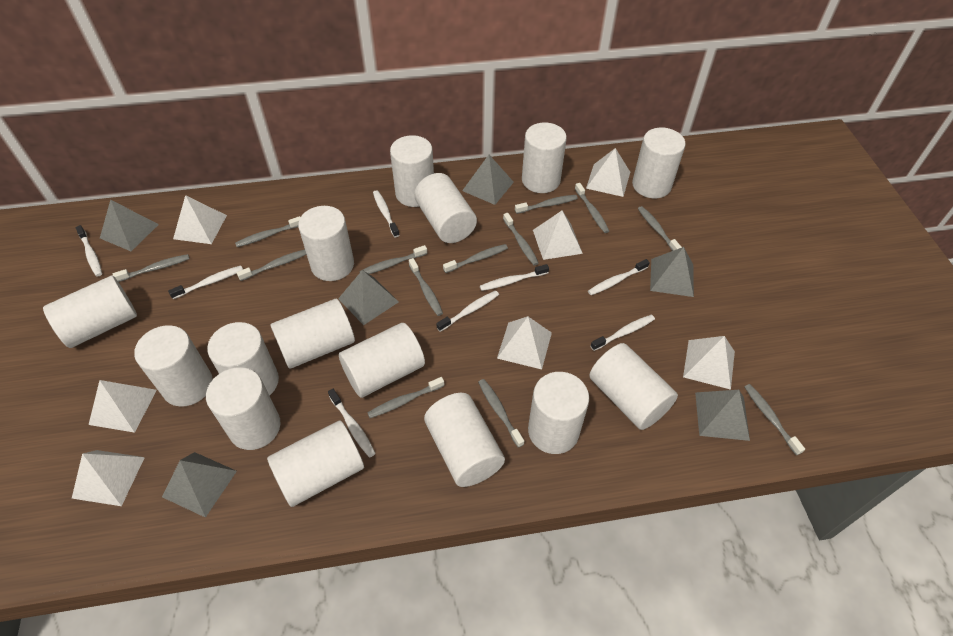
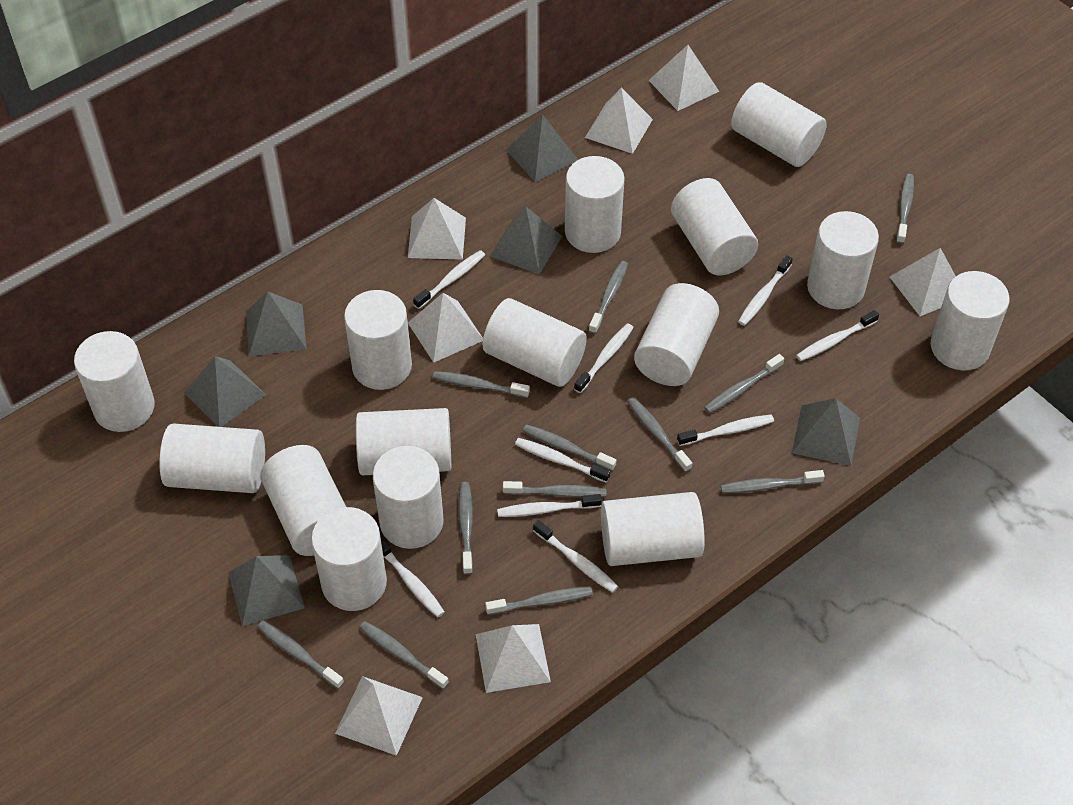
grey toothbrush: [113,254,190,282] [235,216,301,247] [237,249,306,281] [359,245,427,274] [367,377,444,418] [409,258,443,316] [443,244,508,273] [478,379,524,448] [503,213,539,266] [515,195,578,214] [575,183,609,233] [638,206,682,251] [745,384,805,455] = 13 -> [257,621,344,689] [359,621,449,689] [433,371,530,398] [459,482,473,575] [485,587,593,615] [503,481,606,498] [523,424,616,471] [589,261,628,334] [627,397,692,472] [704,354,784,413] [721,470,825,493] [896,174,914,244] = 12
white toothbrush: [75,225,102,277] [168,266,243,299] [328,389,376,458] [373,190,399,237] [436,290,499,332] [480,264,549,291] [588,259,650,295] [590,314,655,351] = 8 -> [380,536,445,617] [413,250,485,309] [497,494,602,517] [515,438,610,483] [533,520,618,593] [574,323,634,393] [677,414,774,446] [738,255,793,326] [796,310,879,361] = 9

